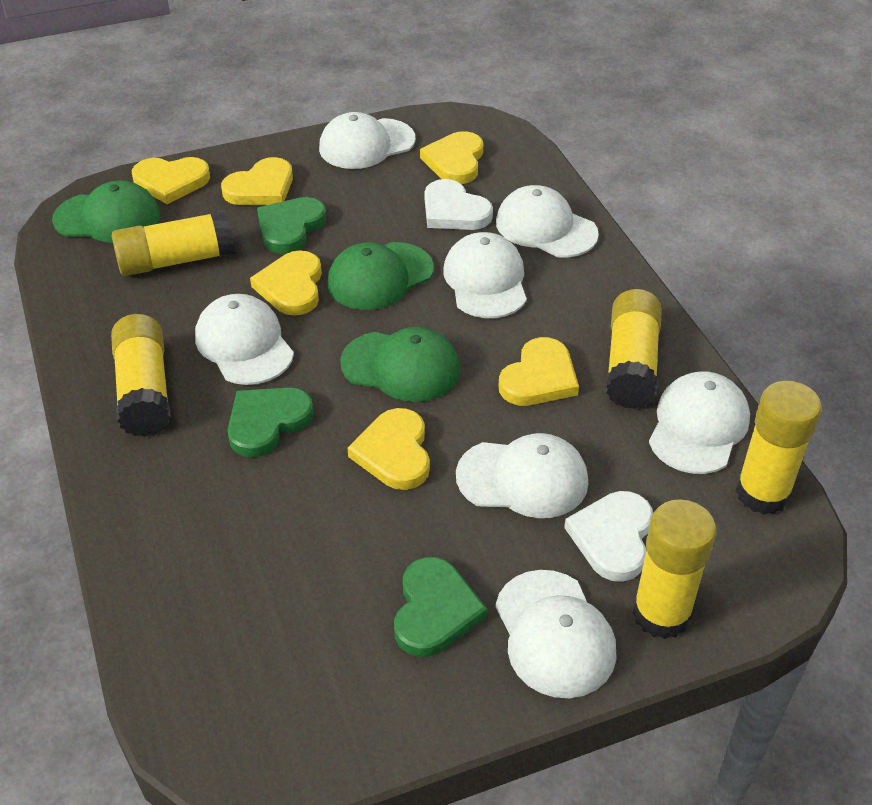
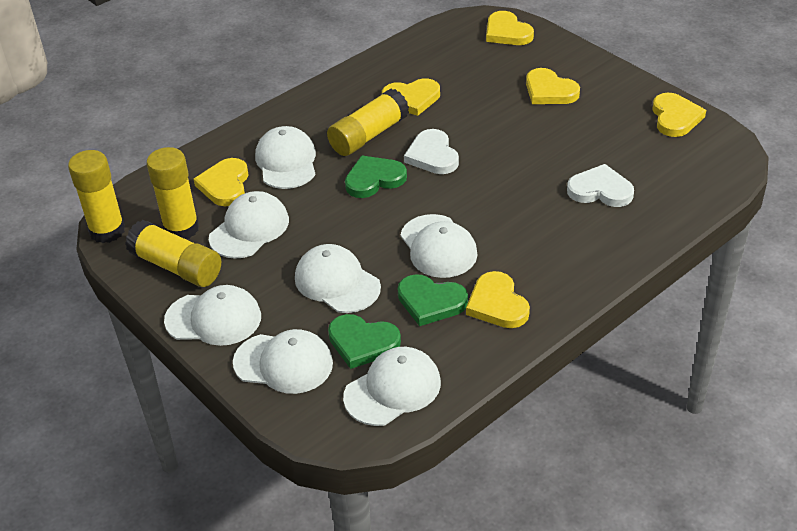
green cap: [52,181,160,243] [327,242,434,310] [340,327,460,402] = 3 -> none = 0
yellow glue stick: [111,314,171,437] [112,210,235,276] [606,289,662,409] [632,499,716,639] [736,381,822,515] = 5 -> [68,150,125,243] [125,220,221,287] [146,147,199,239] [327,89,409,156] = 4

